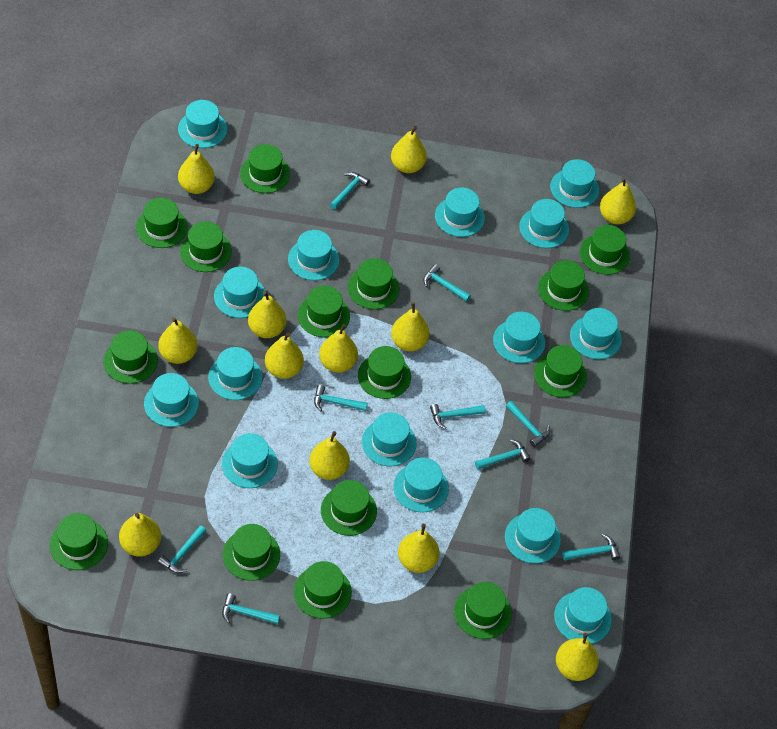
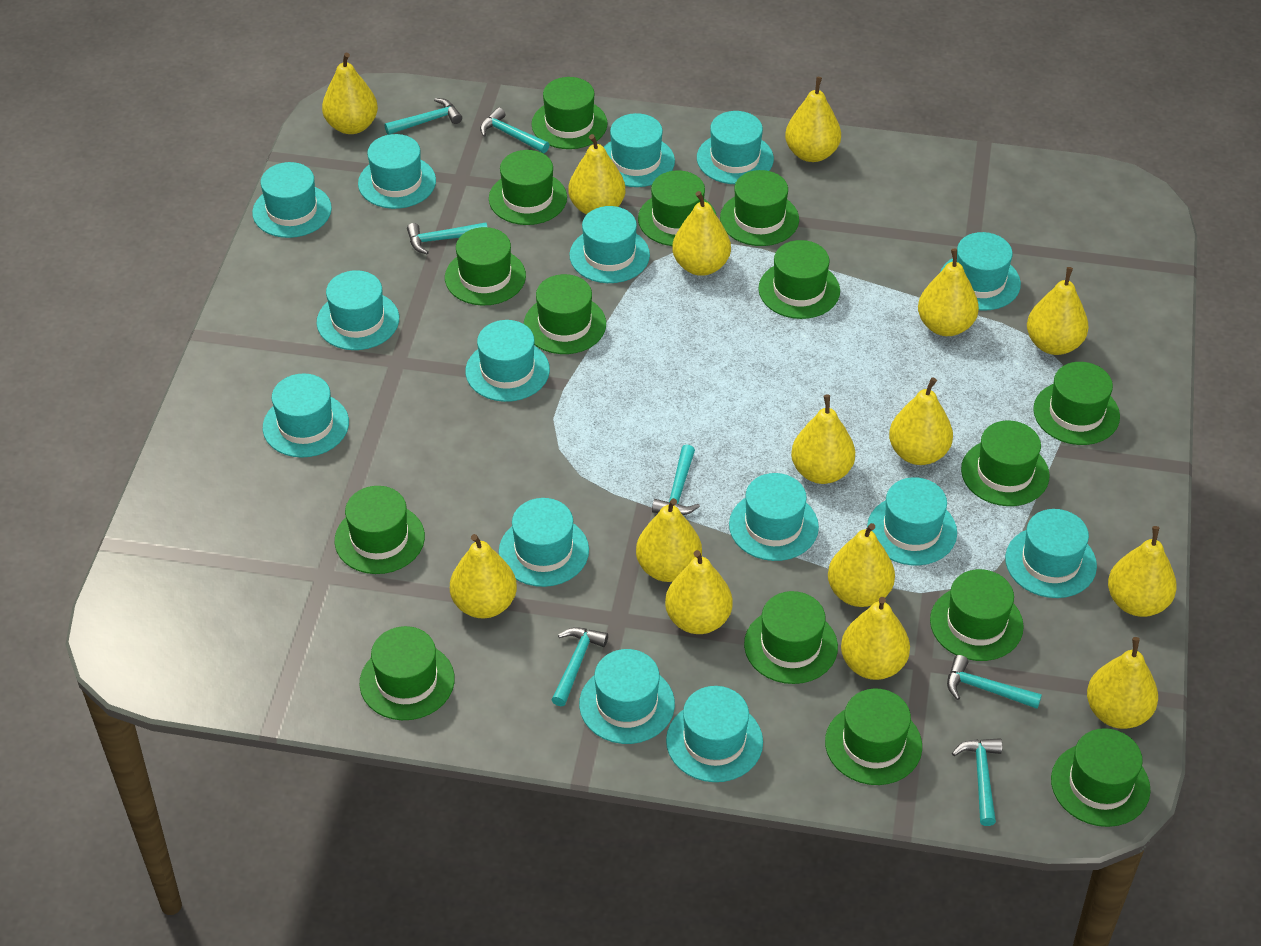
turquoise hammer: [158,525,206,573] [222,593,280,624] [314,385,368,411] [330,172,370,209] [423,264,471,302] [430,404,485,429] [475,439,531,469] [506,401,550,447] [562,534,620,560] = 9 -> [384,98,462,135] [407,222,487,254] [480,107,550,153] [551,627,608,706] [652,445,700,515] [947,655,1042,709] [952,738,1002,826] = 7
yellow pear: [119,513,161,557] [158,317,198,364] [178,144,215,194] [248,291,286,338] [265,332,304,379] [309,431,350,480] [319,324,358,373] [391,126,427,173] [391,302,430,352] [398,524,440,573] [556,633,599,681] [600,178,636,224] = 12 -> [322,52,378,134] [450,534,517,619] [568,134,626,215] [636,498,702,582] [665,550,733,634] [672,191,731,276] [785,77,841,162] [791,395,855,484] [828,523,895,607] [841,597,910,680] [889,377,953,465] [918,248,979,336] [1027,267,1089,355] [1087,637,1158,729] [1108,526,1177,617] = 15

